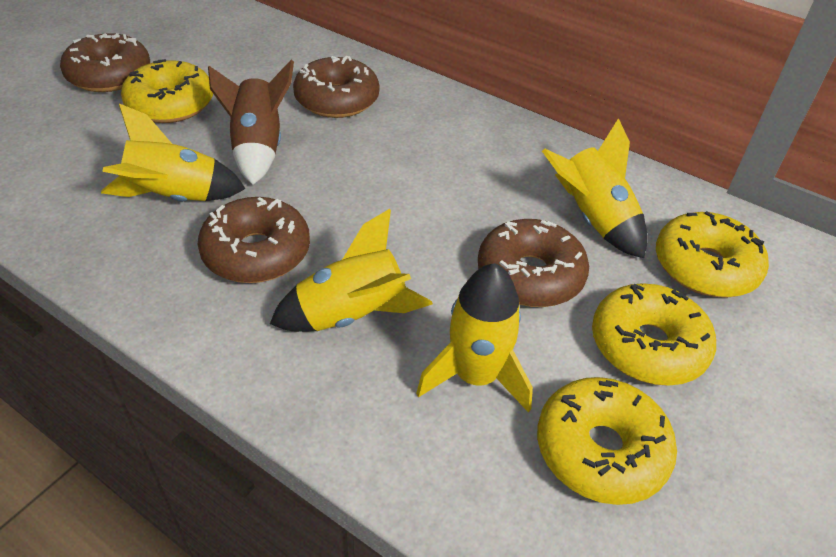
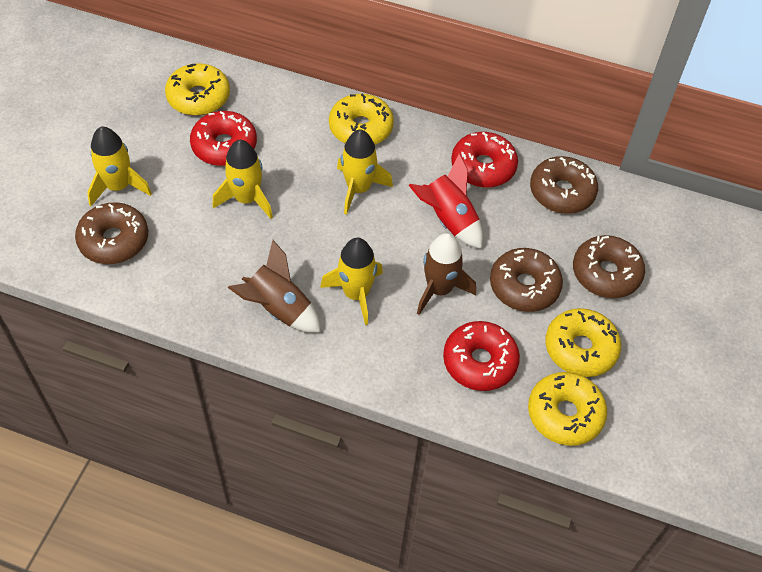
brown rocket: [208,60,294,185] = 1 -> [228,240,321,333] [417,233,476,315] = 2
red donut: none = 0 -> [190,111,257,166] [443,321,520,391] [451,132,518,188] = 3
red rocket: none = 0 -> [409,153,483,249] = 1

